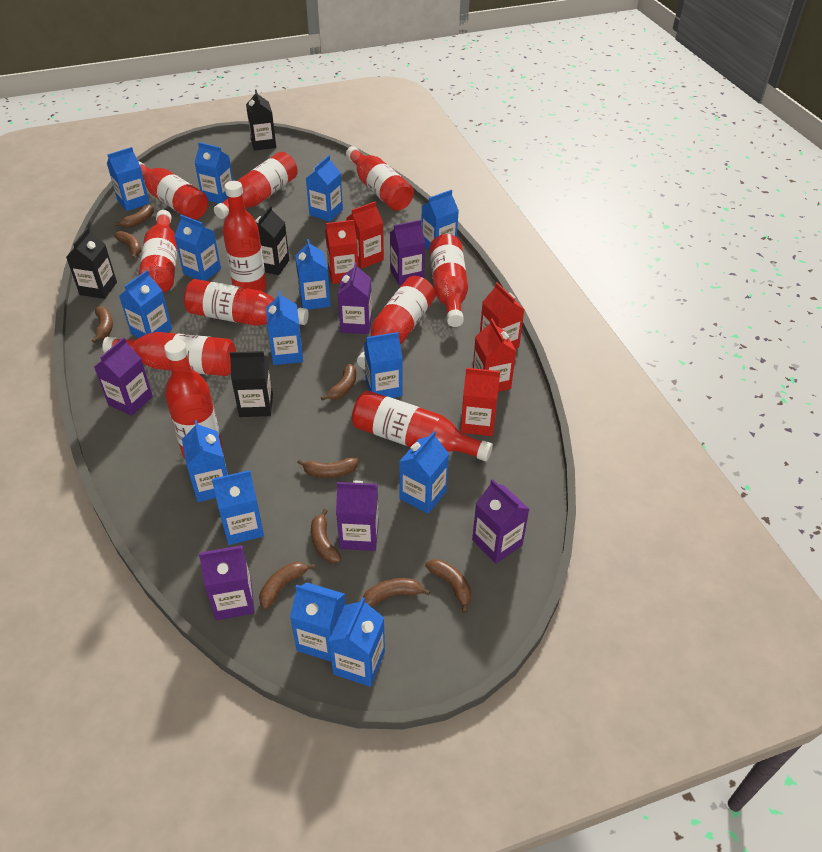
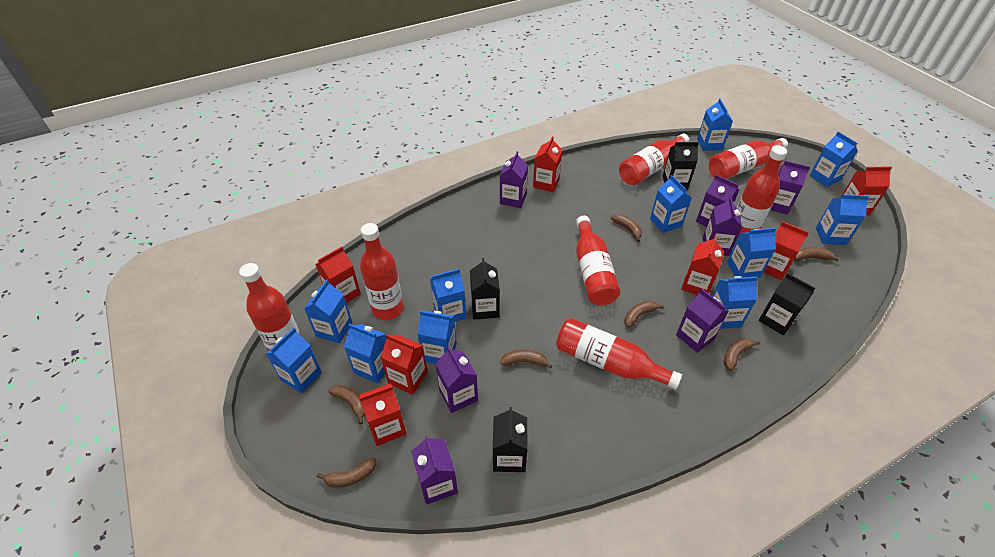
blue carton: [107,147,150,211] [119,270,172,338] [174,215,221,281] [182,420,228,502] [194,142,233,203] [212,470,264,545] [266,291,303,365] [290,582,346,662] [295,239,331,310] [306,155,343,222] [329,597,385,687] [364,332,403,398] [399,431,449,514] [421,190,459,251] = 14 -> [266,327,322,394] [304,279,352,343] [344,323,387,383] [417,310,457,364] [430,269,466,322] [650,175,692,233] [697,98,733,151] [712,276,758,329] [727,228,776,278] [810,131,858,187] [816,194,869,245] = 11
brown banana: [92,306,113,343] [114,204,154,228] [114,231,141,259] [259,562,315,610] [297,458,358,478] [311,509,341,563] [321,364,356,401] [363,578,430,607] [425,559,472,613] = 9 -> [317,457,376,488] [328,385,365,424] [501,350,552,368] [611,214,642,242] [624,301,665,327] [724,338,760,371] [794,248,839,261] = 7
purple carton: [94,337,153,416] [199,545,255,620] [336,481,379,551] [338,262,372,334] [390,220,425,286] [472,479,529,564] = 6 -> [411,436,458,505] [435,346,478,413] [500,151,528,208] [676,289,729,353] [696,175,739,227] [703,197,742,256] [770,161,810,215] = 7
red bottle: [103,332,236,376] [138,161,208,220] [139,210,177,293] [164,339,223,458] [184,279,309,326] [214,152,298,219] [223,181,267,291] [346,146,414,211] [352,391,493,461] [357,276,435,369] [429,234,468,327] = 11 -> [239,263,301,351] [360,223,404,320] [556,318,682,390] [576,215,620,305] [619,134,689,185] [709,138,788,179] [737,145,787,237] = 7
red carton: [325,220,358,284] [346,201,384,269] [461,368,500,436] [473,319,516,392] [480,282,525,349] = 5 -> [315,246,361,303] [359,383,406,446] [381,334,428,395] [533,136,563,192] [681,236,724,295] [764,221,809,280] [841,167,892,215] = 7

